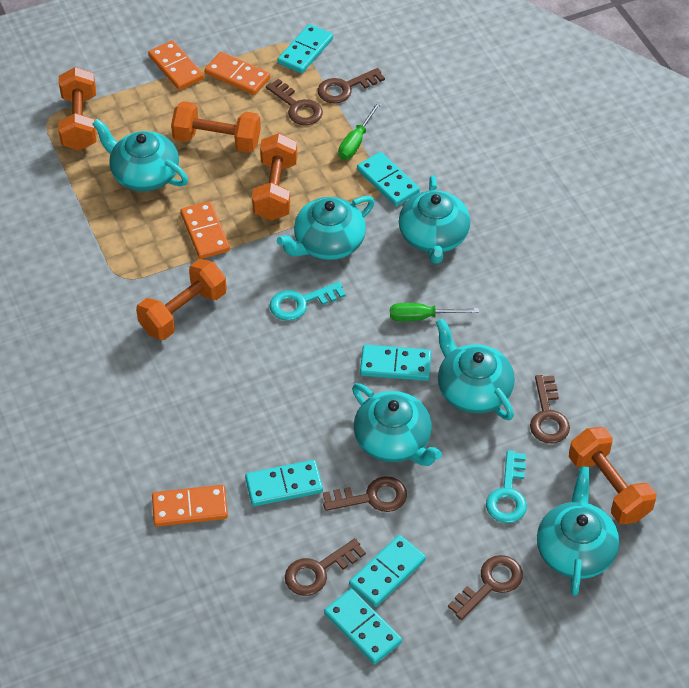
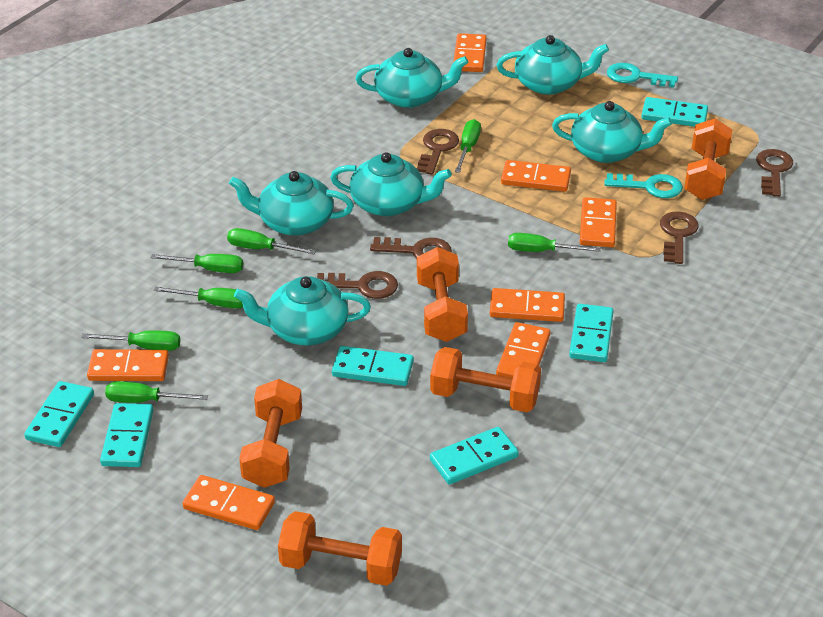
brown key: [266,79,323,125] [285,538,366,596] [318,68,385,104] [323,476,407,512] [448,555,523,620] [530,375,570,443] = 6 -> [317,271,398,299] [370,237,452,259] [417,129,459,175] [660,211,699,264] [756,149,793,197] = 5
green screwdriver: [338,102,381,160] [390,303,479,321] = 2 -> [81,330,180,351] [105,381,208,403] [151,254,243,273] [154,287,243,308] [227,228,316,254] [455,119,481,173] [508,233,601,252] = 7
orange domino: [148,40,204,90] [152,485,228,527] [181,201,230,259] [205,52,270,95] = 4 -> [87,349,169,381] [182,475,275,530] [453,33,487,72] [490,288,565,322] [496,322,550,378] [501,160,571,192] [580,197,617,247] = 7

